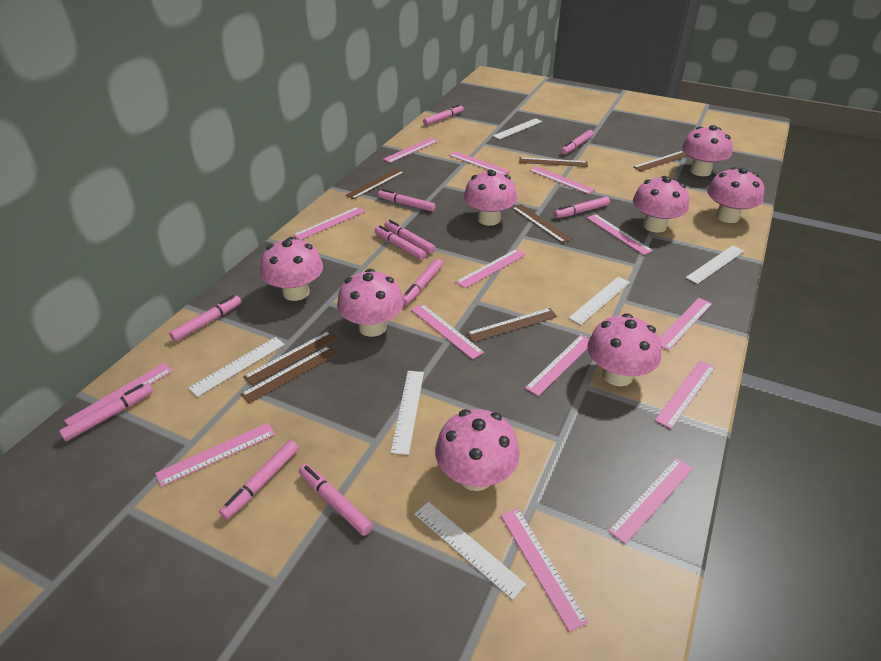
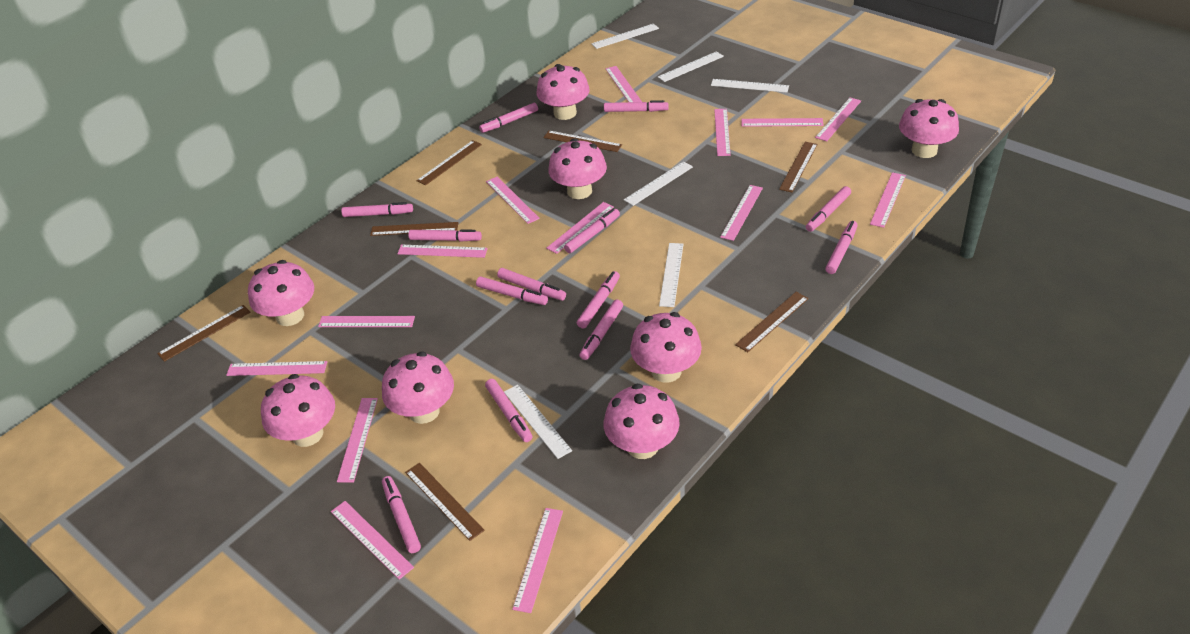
pink marker: [59,383,153,441] [169,295,242,342] [219,440,299,520] [299,464,373,536] [375,225,426,260] [378,189,436,212] [384,220,436,254] [403,259,443,305] [423,104,464,126] [554,196,610,218] [561,130,594,154] = 11 -> [341,202,413,217] [382,476,421,553] [408,229,482,242] [476,277,548,305] [479,103,538,133] [485,379,533,442] [497,268,566,301] [564,209,620,253] [577,271,620,329] [579,299,623,360] [604,100,669,112] [806,186,851,232] [825,221,858,274] = 13

